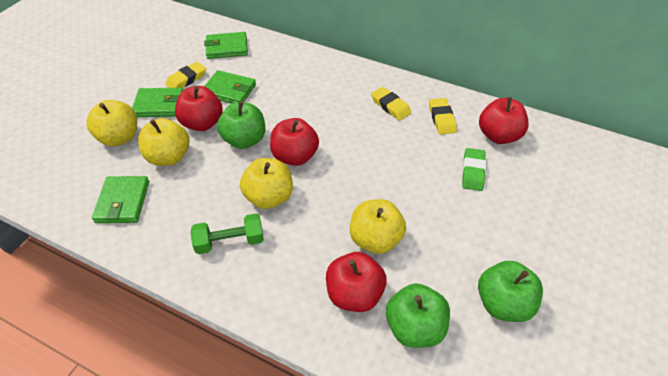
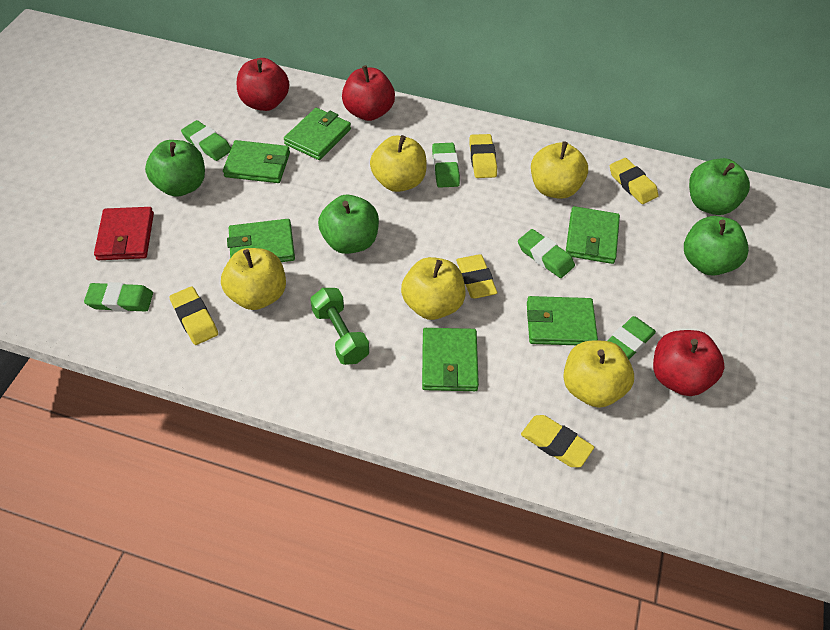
green apple: [217,101,265,149] [386,283,450,348] [478,261,543,322] = 3 -> [145,140,205,197] [318,195,379,254] [684,216,749,276] [689,158,750,215] = 4
green eraser: [462,148,486,191] = 1 -> [84,282,153,312] [181,120,231,161] [432,143,460,188] [518,229,575,278] [607,316,656,359] = 5
green wallet: [92,176,149,223] [132,88,183,117] [204,32,248,59] [204,70,256,104] = 4 -> [223,140,290,183] [227,219,295,262] [284,108,351,160] [422,328,479,391] [527,296,598,345] [566,206,620,264] = 6
red apple: [175,86,223,131] [270,118,319,166] [326,252,387,312] [479,97,529,144] = 4 -> [237,58,289,111] [342,65,395,121] [653,330,725,396] = 3
red wallet: none = 0 -> [94,207,154,260] = 1
yellow apple: [86,100,137,146] [138,118,189,166] [240,158,293,209] [350,199,406,254] = 4 -> [221,248,286,310] [370,135,427,192] [401,257,466,320] [531,141,588,199] [563,340,634,408] = 5
yellow eraser: [166,62,206,88] [371,87,411,121] [429,98,457,134] = 3 -> [169,286,218,345] [456,254,497,298] [470,134,497,178] [521,415,594,467] [610,158,659,204] = 5

